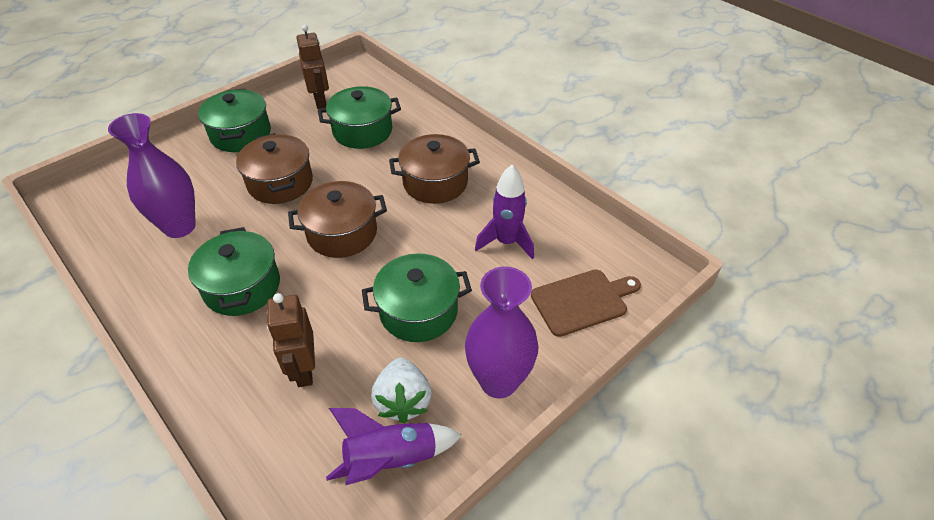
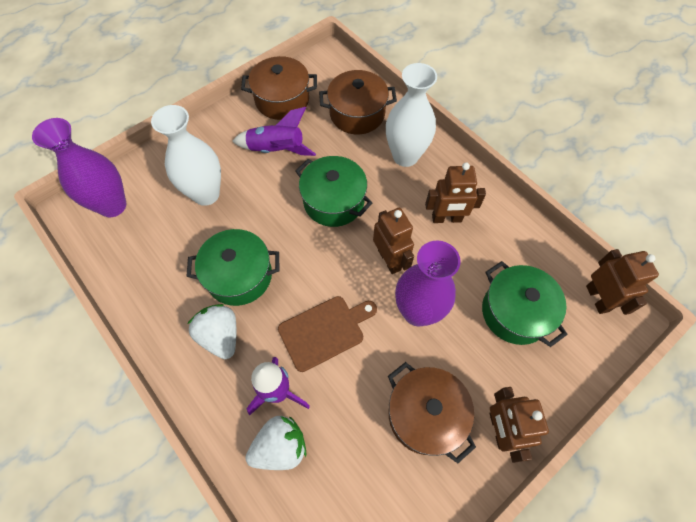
brown robot: [267,293,315,387] [296,25,329,109] = 2 -> [373,208,414,274] [425,163,486,223] [489,387,549,463] [586,249,659,315] = 4
green pot: [188,227,280,316] [198,89,271,152] [318,86,401,149] [362,253,472,342] = 4 -> [186,229,279,306] [295,156,372,227] [482,261,567,347] = 3
white strawberry: [371,358,431,423] = 1 -> [188,304,236,359] [245,416,306,470] = 2
white vase: none = 0 -> [151,105,221,206] [386,63,437,167] = 2

